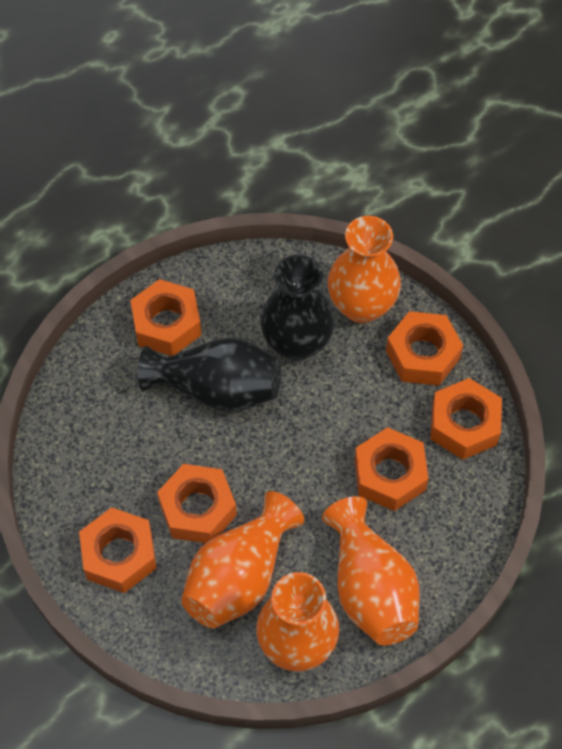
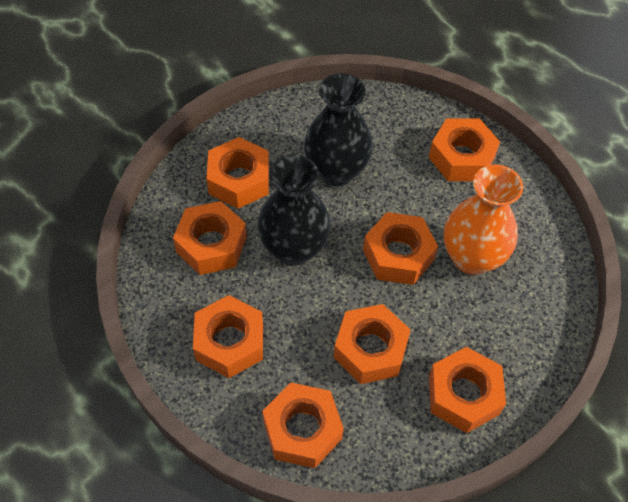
orange nut: [79,507,156,593] [130,279,202,356] [157,464,237,543] [354,427,429,511] [386,311,463,386] [430,378,502,460] = 6 -> [173,201,247,275] [193,295,263,378] [206,137,269,209] [262,383,344,468] [334,304,411,384] [363,212,438,285] [429,119,500,181] [429,347,506,433] = 8
orange vase: [181,491,304,628] [256,572,339,672] [322,496,420,645] [328,216,401,323] = 4 -> [444,164,523,275] = 1

